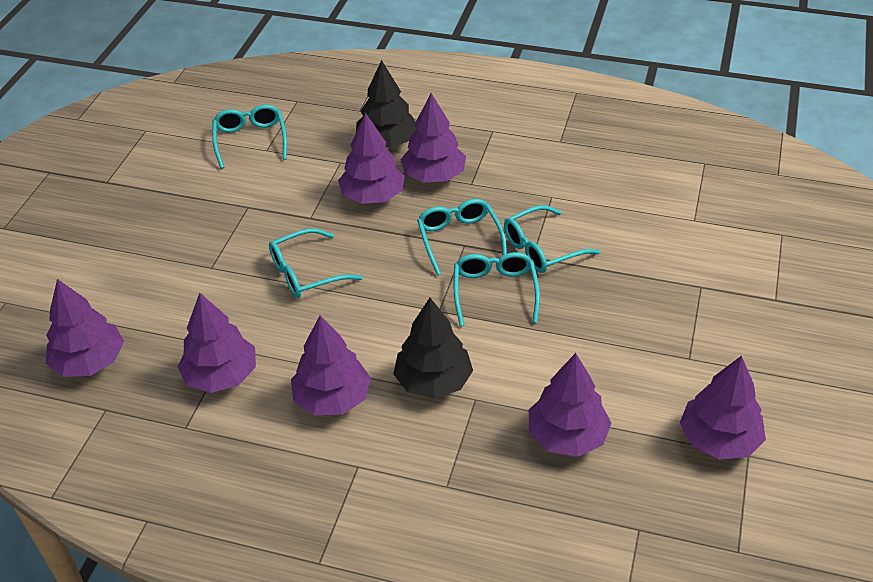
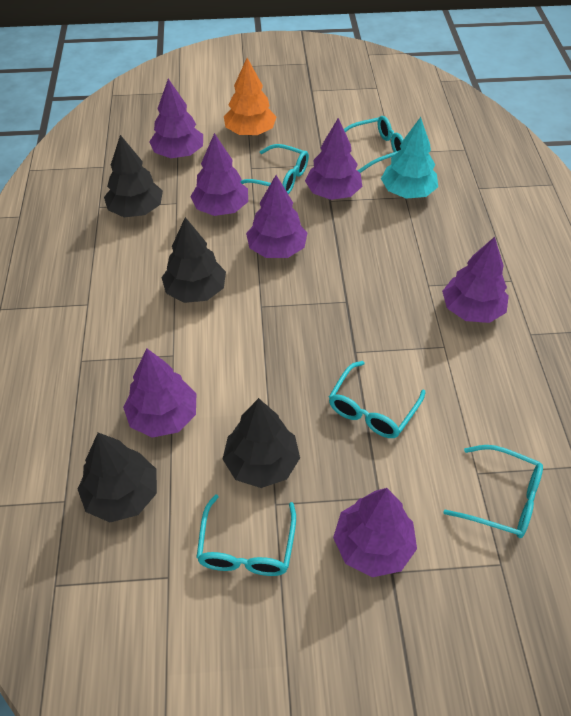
black tree: [356,60,416,148] [393,298,473,399] = 2 -> [78,433,157,522] [104,135,163,217] [162,217,226,303] [223,398,300,488] = 4
orange tree: none = 0 -> [224,58,276,136] = 1
turquoise tree: none = 0 -> [381,117,438,199] = 1

